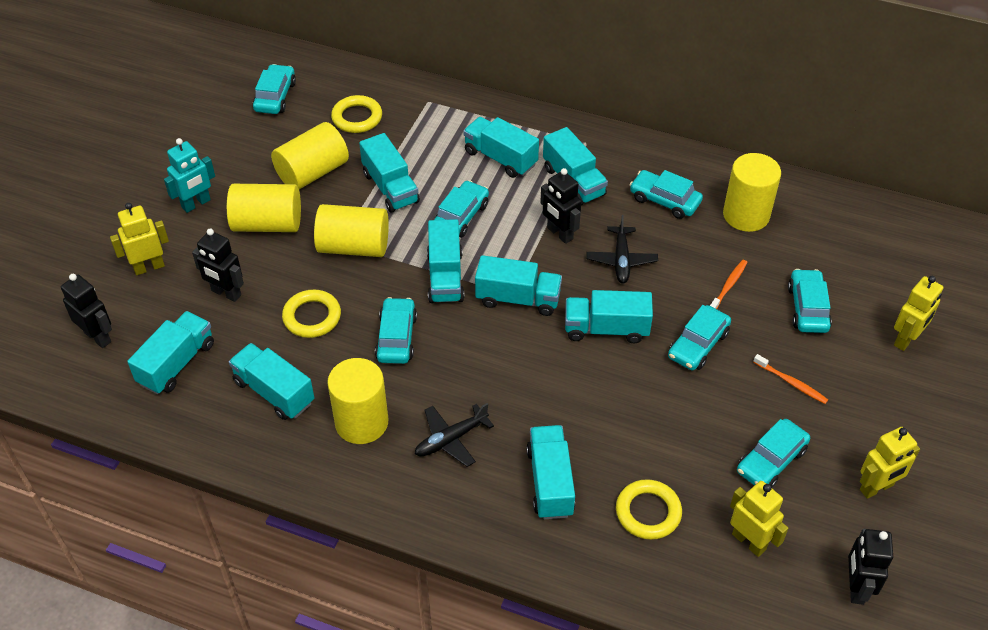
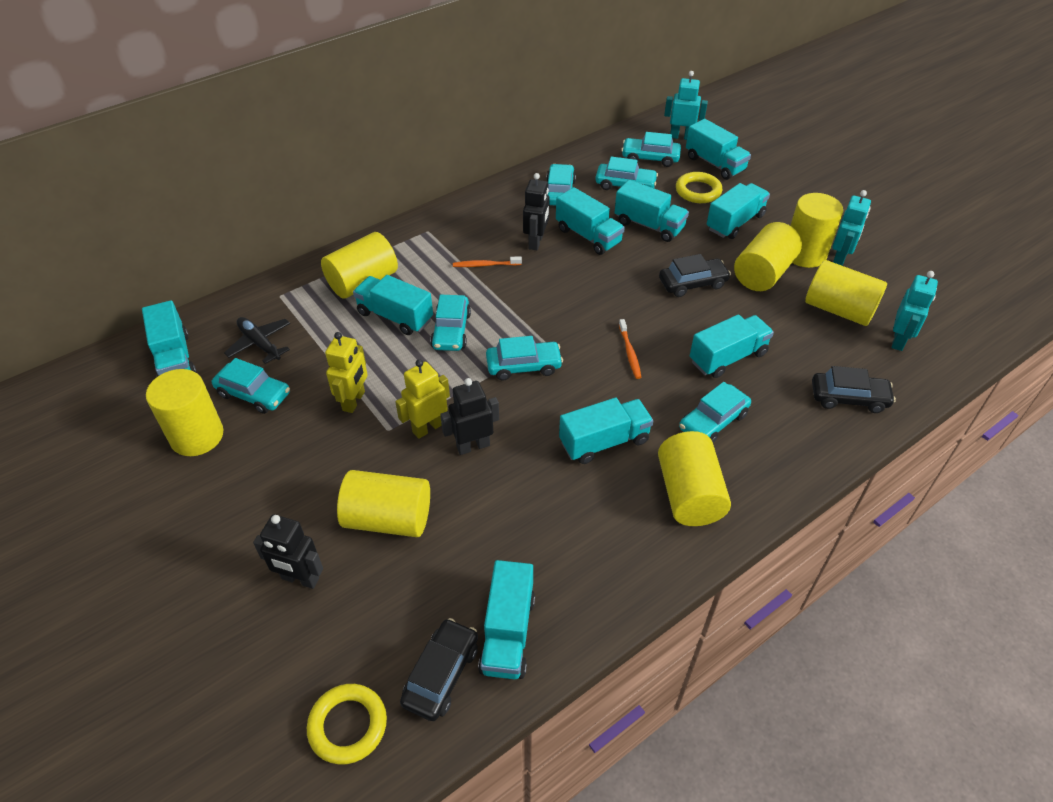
black car: none = 0 -> [400,618,478,721] [659,254,731,297] [812,366,896,413] = 3
black plane: [415,403,494,467] [586,215,658,284] = 2 -> [224,317,290,364] = 1
black robot: [61,274,112,348] [192,229,244,302] [540,168,581,244] [848,529,893,605] = 4 -> [253,515,323,589] [440,378,499,455] [523,173,550,250] = 3
turquoise robot: [164,138,215,213] = 1 -> [664,71,708,140] [832,190,871,266] [892,271,938,351] = 3
yellow cylinder: [227,184,301,232] [271,122,349,189] [314,204,389,257] [327,358,388,444] [723,153,781,232] = 5 -> [146,369,223,456] [321,232,398,299] [337,470,430,537] [658,431,731,526] [734,222,802,291] [790,193,843,268] [805,260,887,326] = 7
yellow ring: [282,290,341,338] [331,95,382,133] [616,479,682,540] = 3 -> [307,684,387,764] [676,172,722,203] = 2
yellow robot: [110,203,169,275] [730,481,789,557] [860,427,920,499] [894,276,943,351] = 4 -> [325,332,368,413] [395,359,450,439] = 2

